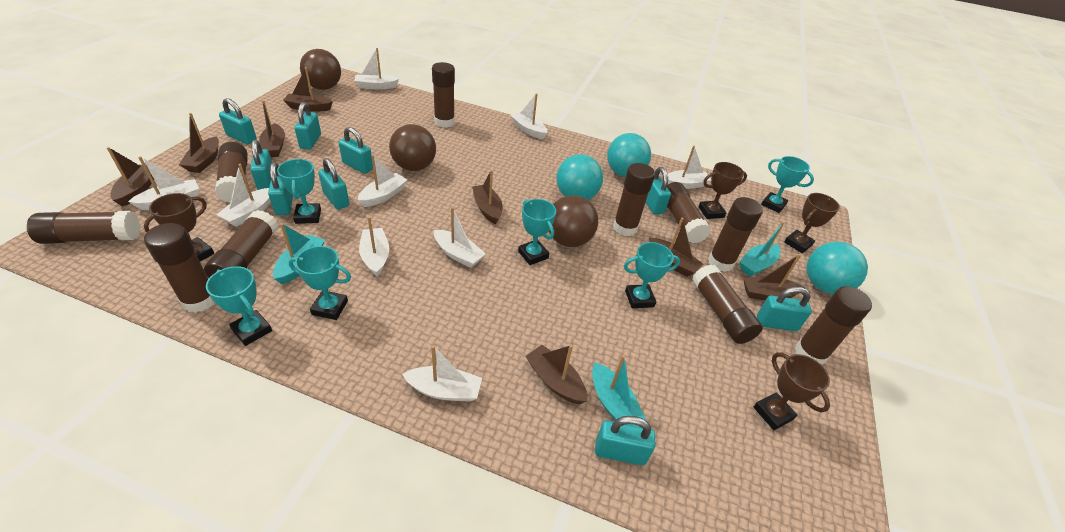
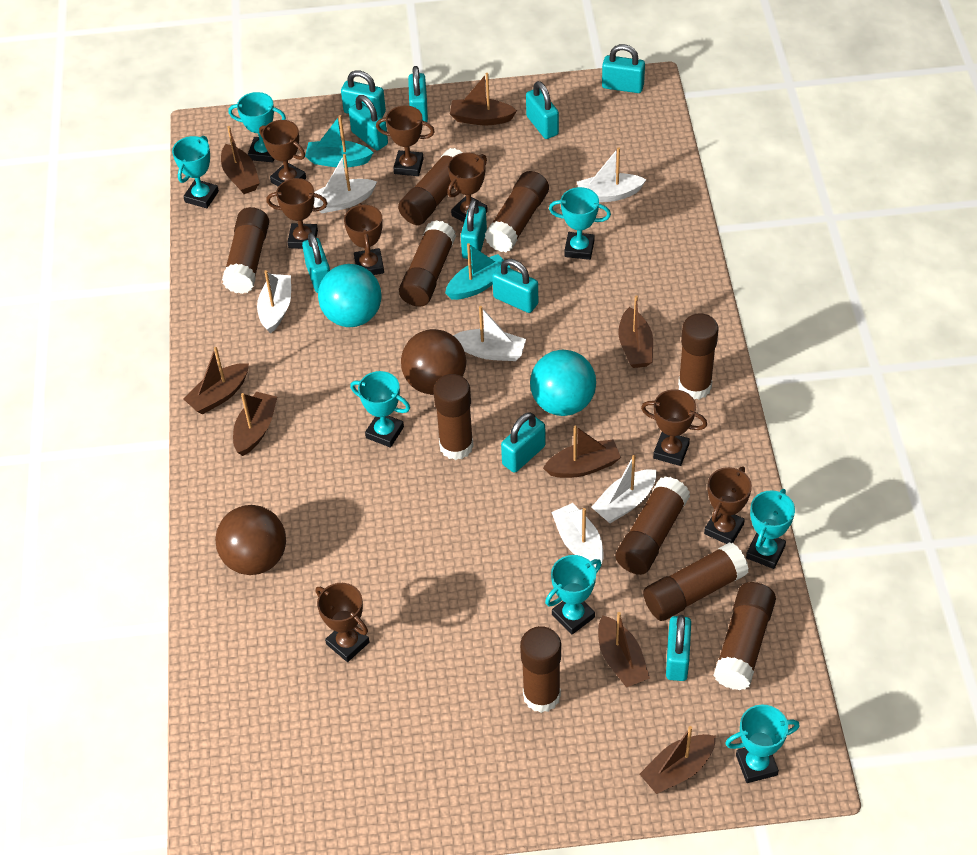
brown ball: [300,49,341,90] [389,124,436,171] [549,195,598,247] = 3 -> [215,505,286,575] [401,329,466,395] = 2
brown trophy: [144,193,214,261] [698,162,747,219] [754,352,830,430] [784,193,840,253] = 4 -> [259,120,306,187] [266,178,327,249] [316,583,369,662] [344,203,384,275] [376,106,435,176] [447,153,488,222] [641,389,707,466] [704,467,752,544] = 8
turquoise ball: [556,154,603,200] [607,133,651,177] [807,241,868,294] = 3 -> [318,264,381,327] [530,350,596,416] = 2
turquoise boat: [273,223,325,284] [592,355,647,426] [739,222,784,276] = 3 -> [305,115,373,168] [445,243,510,300] = 2
turquoise padlock: [219,98,257,144] [250,140,272,190] [268,162,293,215] [294,102,321,150] [318,158,349,210] [339,127,373,174] [595,416,655,465] [646,167,671,215] [757,287,812,331] = 9 -> [302,233,330,293] [341,70,386,117] [349,95,388,151] [408,66,428,122] [461,199,487,259] [492,259,538,313] [501,412,546,473] [526,81,559,139] [602,44,645,93] [666,615,691,681] = 10
turquoise trophy: [206,266,272,346] [277,159,321,224] [289,246,351,320] [518,199,556,265] [624,242,680,308] [761,156,814,213] = 6 -> [172,136,219,208] [228,92,286,163] [350,371,410,448] [545,555,602,634] [549,187,611,260] [725,705,800,783] [746,489,795,569] = 7
white boat: [128,156,199,210] [216,164,271,227] [354,48,399,90] [358,155,407,207] [359,216,389,277] [402,345,482,402] [434,207,486,268] [511,93,547,139] [668,146,711,189] = 9 -> [257,270,291,333] [314,154,377,213] [453,306,526,361] [551,503,604,567] [577,147,647,202] [591,455,656,523] = 6

